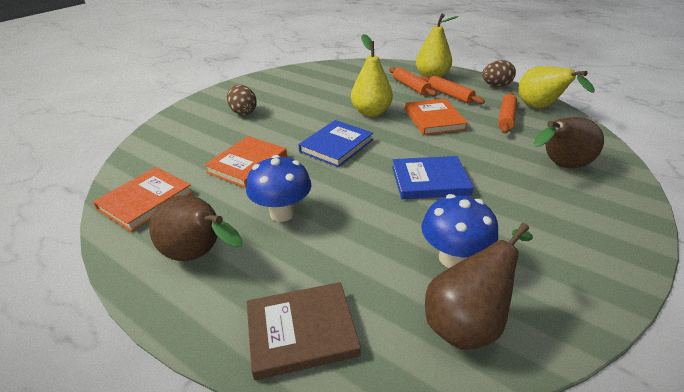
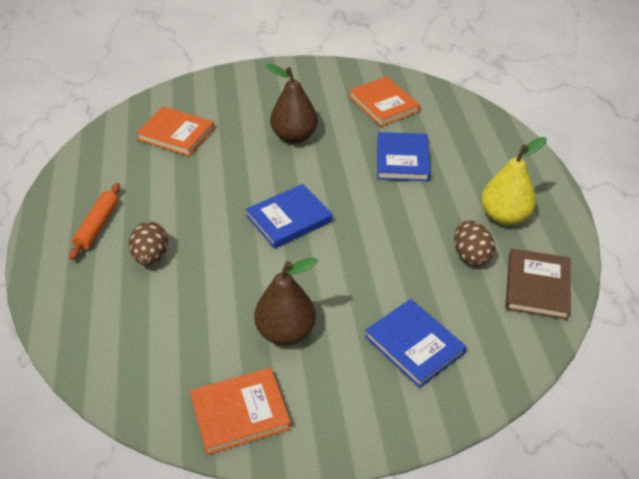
blue book: [299,120,373,167] [392,156,474,199] = 2 -> [246,184,333,249] [365,299,467,388] [377,132,430,181] = 3
blue mushroom: [246,155,312,222] [421,194,498,268] = 2 -> none = 0
brown pear: [149,195,243,261] [425,223,533,350] [534,117,604,168] = 3 -> [254,258,318,345] [266,63,318,144] = 2
orange rolling pin: [389,67,437,96] [421,76,485,104] [498,93,517,134] = 3 -> [69,183,120,260] = 1
yellow pear: [351,34,393,117] [416,14,459,78] [518,66,595,108] = 3 -> [481,137,547,225] = 1

